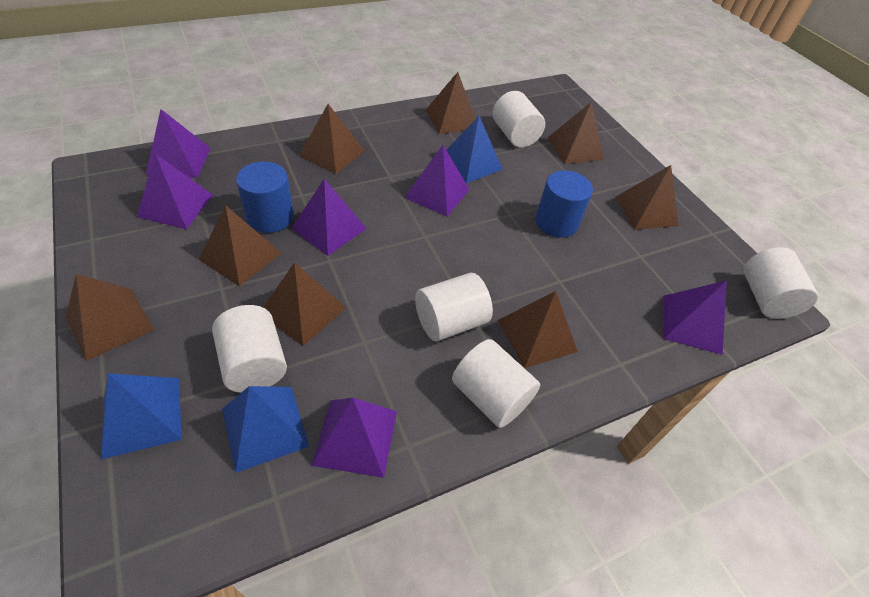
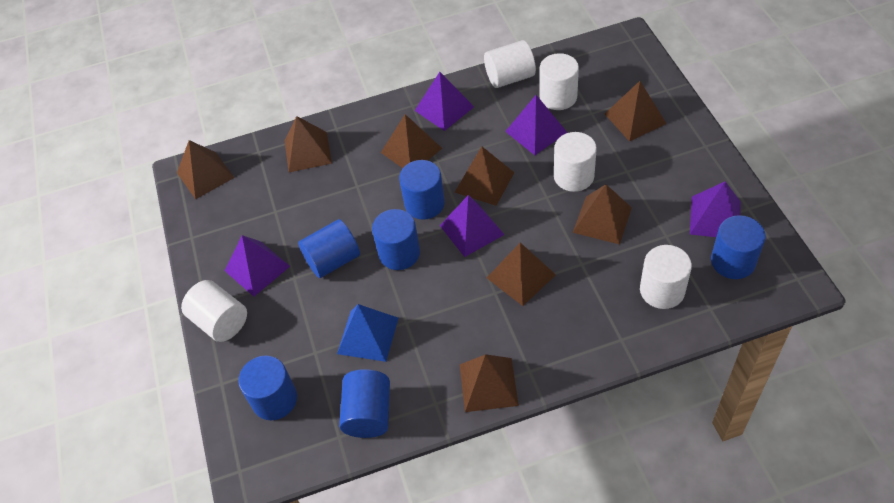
blue cylinder: [236,162,294,233] [535,170,593,238] = 2 -> [238,356,297,420] [298,219,360,278] [339,369,390,438] [372,209,420,270] [399,160,445,220] [711,215,766,279] = 6
blue pyramid: [101,373,182,460] [222,386,310,473] [447,116,503,183] = 3 -> [337,304,398,362] = 1
purple pyramid: [137,154,213,229] [146,109,211,178] [291,179,367,256] [312,398,397,478] [404,145,470,216] [663,280,727,355] = 6 -> [224,235,290,297] [415,72,474,131] [440,195,505,257] [505,95,567,155] [690,181,741,237] = 5

